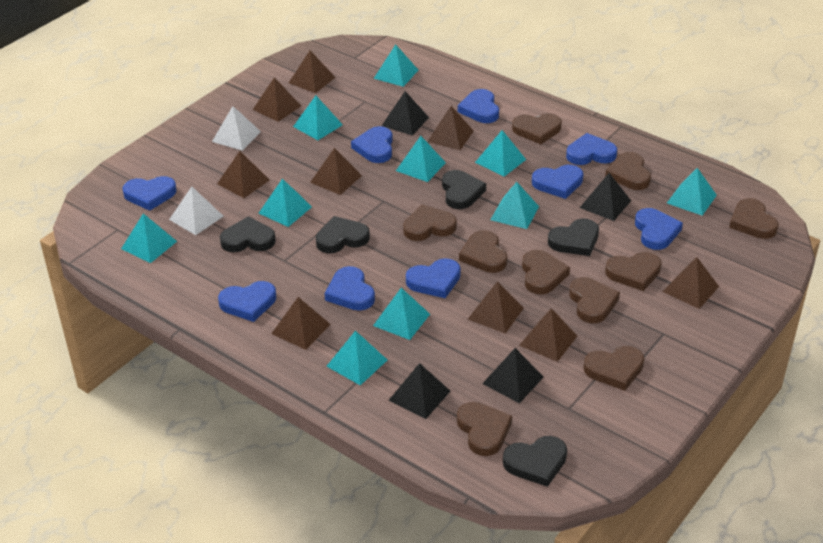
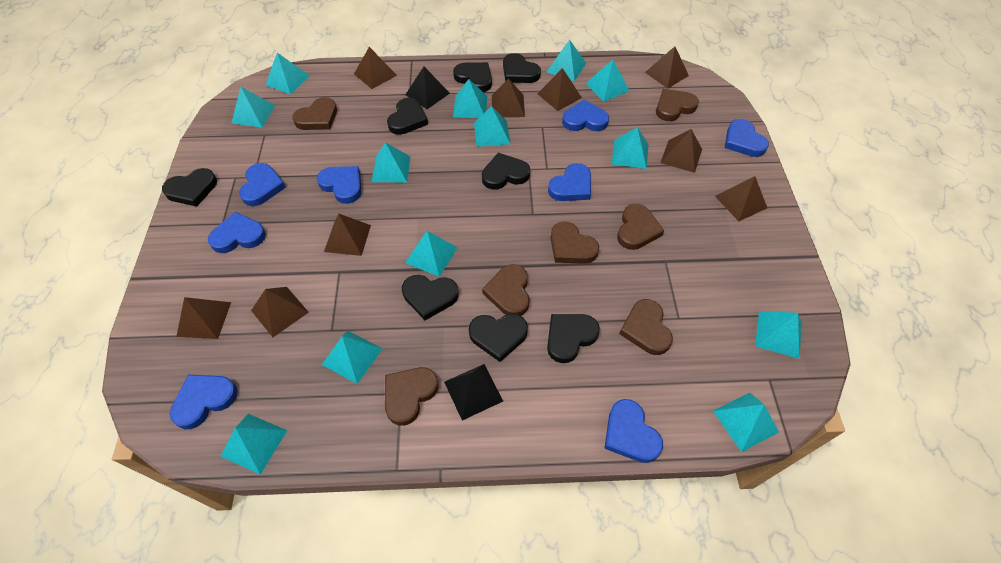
black heart: [220,216,276,252] [316,216,370,253] [442,170,486,209] [503,436,567,487] [548,218,599,256] = 5 -> [162,168,217,207] [387,98,428,135] [402,275,459,320] [453,62,492,92] [469,314,528,362] [482,153,530,190] [503,53,541,83] [547,314,600,363] = 8
black pyramid: [382,91,429,136] [389,363,450,419] [482,348,544,403] [580,173,631,221] = 4 -> [405,67,450,109] [444,364,503,420] = 2
blue heart: [122,176,177,211] [218,281,276,322] [324,266,375,311] [351,126,393,163] [406,258,461,298] [458,89,499,123] [532,165,583,199] [566,133,617,165] [635,208,683,250] = 9 -> [170,375,238,429] [208,212,266,253] [239,163,286,206] [317,166,361,204] [548,163,591,201] [562,99,609,131] [604,399,663,463] [725,119,769,157] = 8
brown heart: [403,204,457,241] [457,402,512,456] [459,230,508,273] [512,113,562,144] [522,250,570,295] [569,277,620,323] [583,346,644,391] [605,152,651,190] [605,252,662,291] [729,198,779,239] = 10 -> [292,97,337,130] [385,367,439,426] [482,264,530,316] [550,221,599,264] [617,204,664,250] [619,299,673,355] [656,89,699,121] = 7
turquoise pyramid: [121,213,177,263] [259,178,312,227] [293,96,343,140] [327,331,387,385] [373,288,430,340] [374,44,418,87] [396,136,446,182] [475,130,526,177] [491,182,539,229] [667,168,717,216] = 10 -> [220,414,287,475] [231,87,275,128] [265,53,309,94] [322,331,383,384] [372,142,411,182] [405,231,458,277] [453,79,487,118] [474,106,511,147] [547,40,586,81] [586,59,629,102] [612,127,649,169] [713,392,779,452] [755,311,802,359] = 13
white pyramid: [169,187,224,235] [212,106,261,151] = 2 -> none = 0

